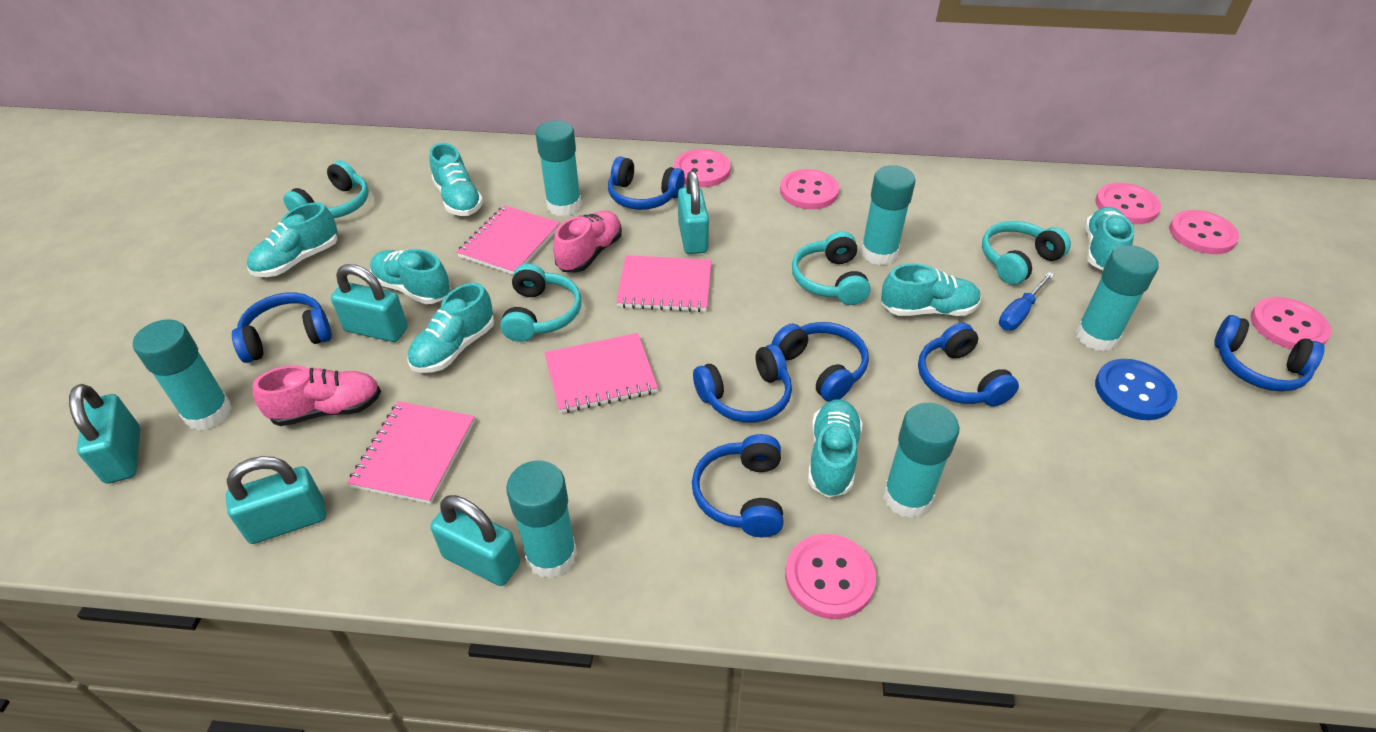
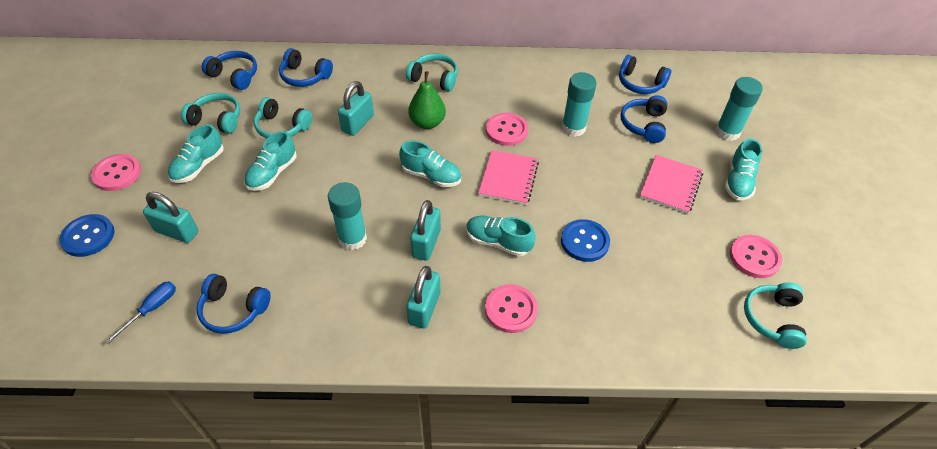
blue button: [1095,359,1177,420] = 1 -> [59,214,115,257] [561,219,610,262] = 2
blue headphones: [232,292,332,363] [608,156,685,210] [692,434,784,537] [693,344,792,423] [772,322,869,402] [918,323,1019,407] [1214,315,1325,392] = 7 -> [197,274,271,334] [202,51,257,90] [279,48,333,87] [619,55,671,94] [620,95,667,143] = 5
green pear: none = 0 -> [408,71,446,129] = 1
pink button: [674,149,731,187] [780,169,839,209] [785,534,876,619] [1095,183,1161,224] [1169,210,1239,254] [1250,297,1331,349] = 6 -> [91,154,141,191] [485,284,538,333] [486,113,528,146] [730,235,782,278] = 4
pink notebook: [348,401,475,504] [457,205,560,275] [544,333,658,413] [616,255,712,312] = 4 -> [478,150,539,205] [640,155,703,214] = 2
pink shoe: [253,365,381,426] [553,210,622,272] = 2 -> none = 0
turquoise glue stick: [133,319,232,431] [506,460,577,579] [536,120,582,216] [860,165,916,265] [883,403,959,518] [1075,245,1159,351] = 6 -> [328,182,367,251] [562,72,597,137] [715,77,763,141] = 3
turquoise padlock: [69,384,140,484] [226,456,326,544] [331,264,408,342] [430,495,520,586] [678,171,709,254] = 5 -> [143,192,198,243] [338,81,374,136] [406,266,440,329] [410,200,441,261] = 4
turquoise shoe: [247,202,338,277] [370,249,451,304] [407,283,494,373] [430,143,483,216] [808,399,863,497] [881,264,981,316] [1085,207,1135,270] = 7 -> [168,124,224,183] [244,131,297,191] [399,140,461,187] [466,216,536,256] [725,138,762,200] = 5

